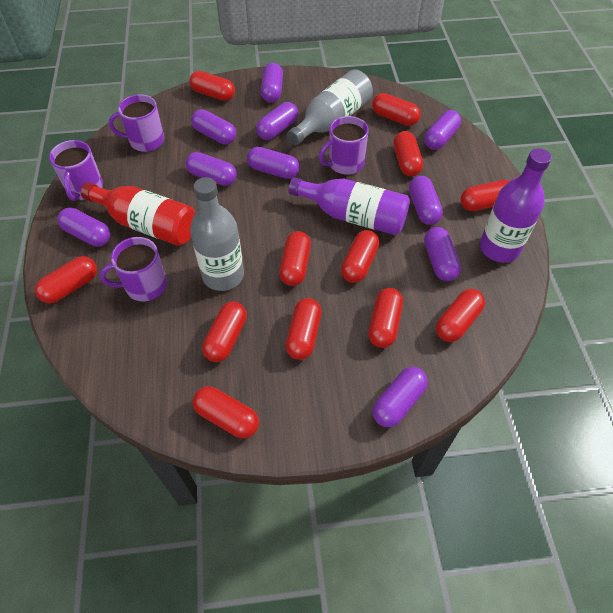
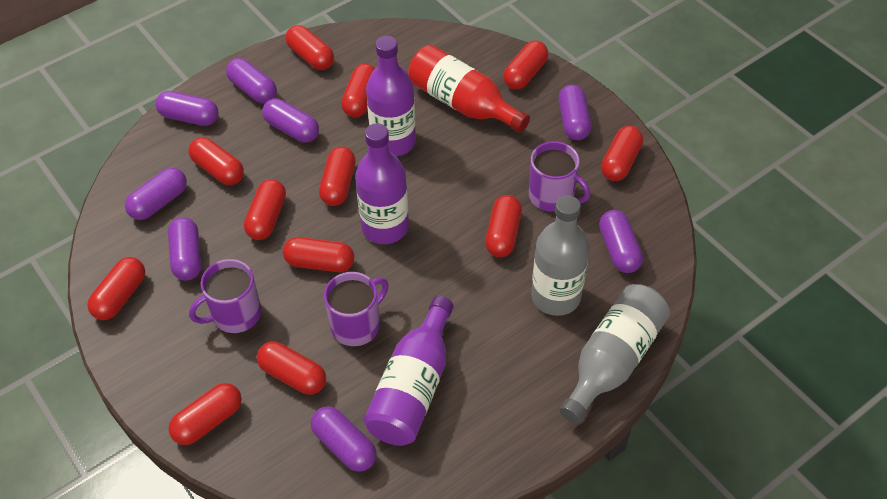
purple bottle: [289,177,410,235] [480,148,552,263] = 2 -> [355,123,409,244] [364,296,454,446] [366,36,416,156] = 3
purple capsule: [57,208,110,247] [185,152,237,186] [191,109,236,145] [247,147,300,179] [256,102,298,140] [261,63,283,103] [372,367,428,427] [409,176,443,225] [424,110,461,150] [424,227,461,281] = 10 -> [125,167,187,220] [156,91,218,126] [168,217,201,281] [226,58,277,104] [262,98,319,143] [311,406,376,472] [558,85,591,140] [599,210,643,273] = 8
purple mug: [49,140,103,201] [100,237,167,301] [109,94,164,152] [319,116,369,174] = 4 -> [189,259,261,333] [324,272,389,346] [529,141,590,212] = 3

